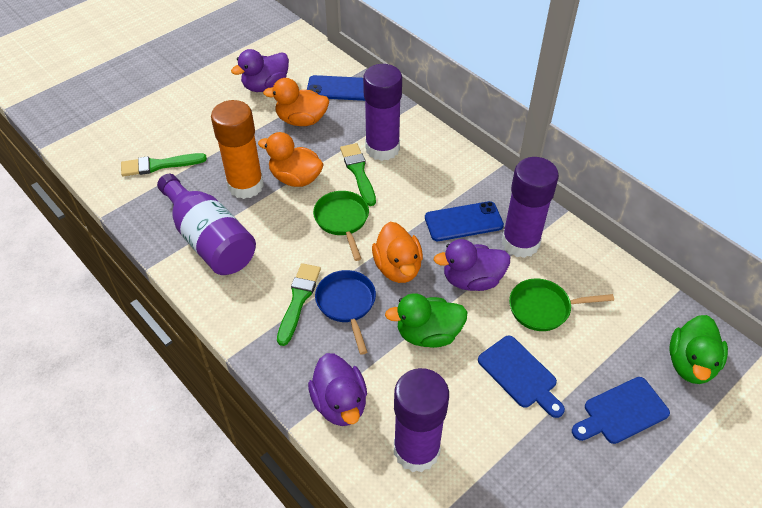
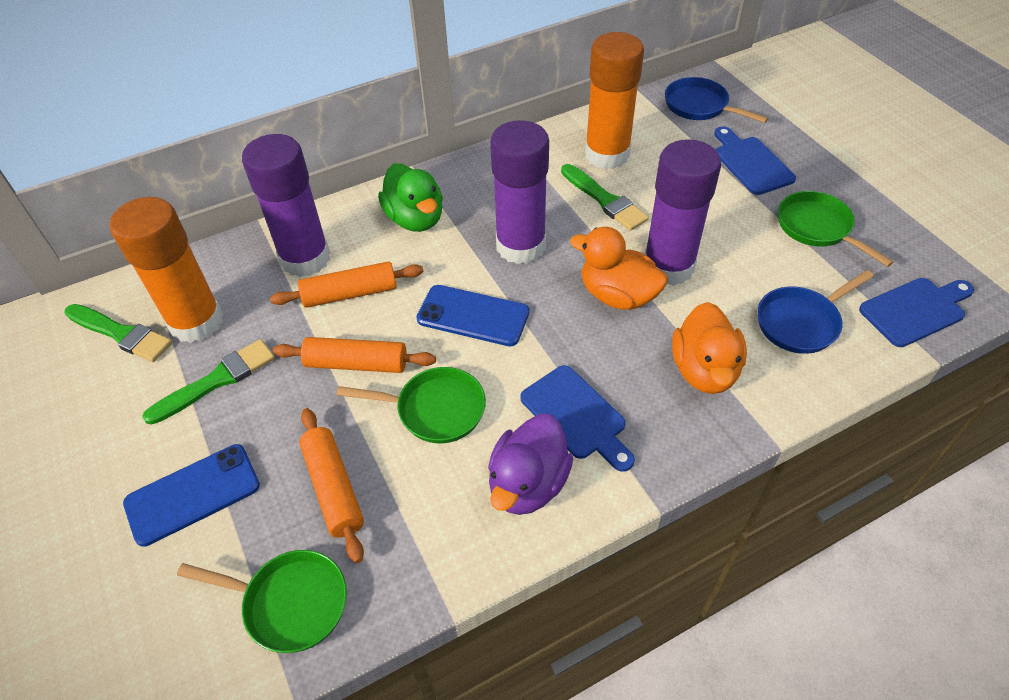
blue cutting board: [478,336,565,418] [572,377,670,444] = 2 -> [520,365,635,472] [714,126,796,195] [859,278,974,347] = 3
blue pan: [315,270,376,355] = 1 -> [665,77,769,123] [757,270,874,354] = 2
green duck: [385,293,468,348] [669,315,728,384] = 2 -> [378,163,443,232] = 1
green pan: [313,191,369,261] [509,278,614,331] = 2 -> [177,550,347,653] [337,367,486,443] [778,191,894,267] = 3
orange duck: [258,132,324,187] [263,78,329,126] [372,222,423,283] = 3 -> [570,227,668,310] [672,302,747,394] = 2
orange glue stick: [211,100,264,199] = 1 -> [110,197,223,343] [585,32,644,169] = 2
orange rolling pin: none = 0 -> [270,261,423,308] [273,337,436,373] [299,408,364,563] = 3
purple bottle: [157,174,256,275] = 1 -> none = 0
purple duck: [231,49,289,92] [308,353,367,426] [434,239,510,291] = 3 -> [488,414,573,515] = 1

